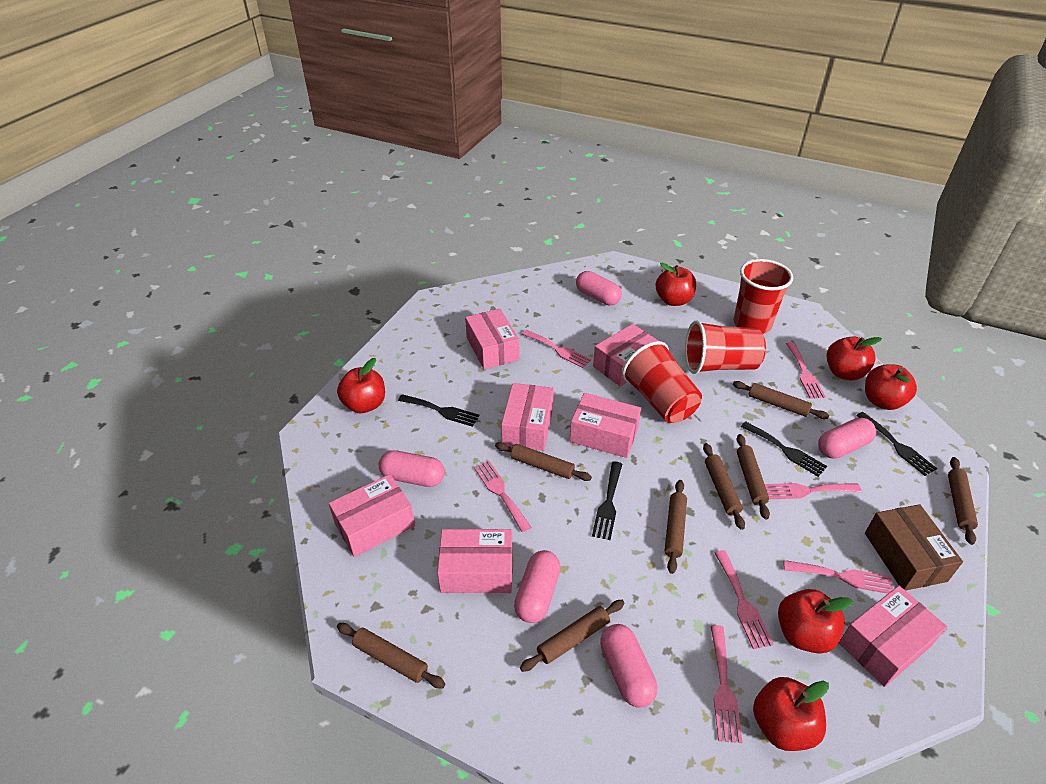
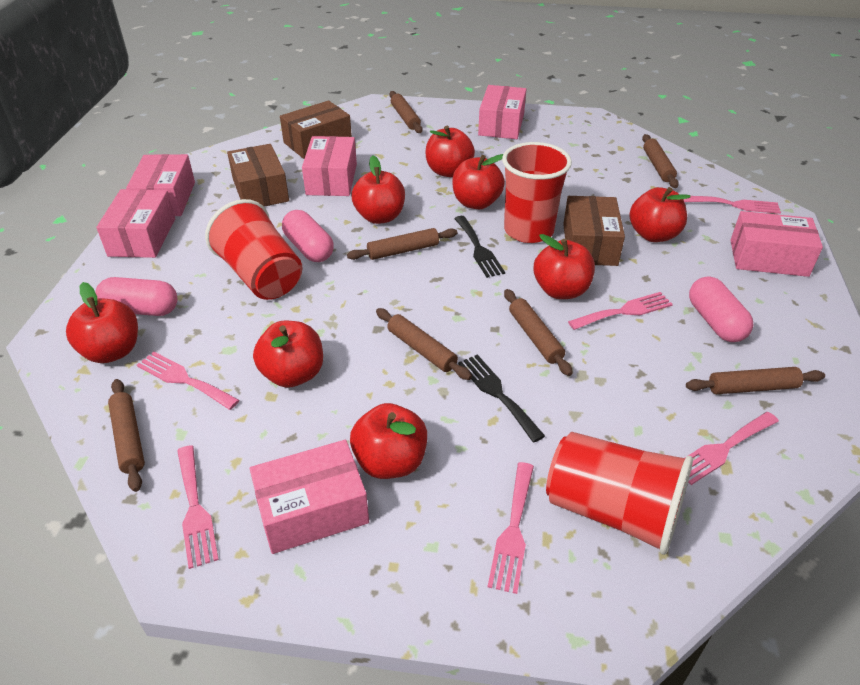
black fork: [398,394,480,427] [592,461,622,540] [741,421,827,477] [856,412,937,476] = 4 -> [454,216,505,278] [458,354,545,442] = 2
brown box: [865,504,963,591] = 1 -> [227,144,289,207] [280,100,352,159] [563,196,625,266] = 3
brown rolling pin: [337,623,445,688] [495,442,592,481] [520,600,625,672] [665,480,687,574] [703,443,745,530] [733,381,829,419] [737,434,770,519] [948,457,978,545] = 8 -> [108,379,145,492] [347,228,457,260] [376,308,472,380] [389,91,423,133] [504,289,573,376] [642,134,679,188] [686,367,825,394] = 7
pink box: [329,474,415,557] [437,529,512,593] [465,309,519,369] [501,383,554,451] [570,393,641,458] [593,324,658,387] [839,586,947,687] = 7 -> [96,189,175,258] [126,154,195,216] [250,440,369,554] [302,136,357,196] [478,85,526,139] [730,211,823,277] = 6
pink capsule: [379,450,445,487] [514,550,561,623] [576,271,622,305] [600,624,657,707] [818,418,876,459] = 5 -> [95,277,177,316] [282,210,334,262] [689,276,754,342] = 3
pink fork: [474,461,532,532] [522,330,591,368] [711,625,743,743] [715,550,774,649] [765,483,861,499] [784,560,893,594] [786,342,826,399] = 7 -> [137,352,239,410] [177,445,219,569] [488,462,534,594] [568,292,673,330] [683,196,781,214] [685,412,779,485] = 6
red apple: [337,358,385,413] [656,263,696,306] [753,677,829,751] [778,589,853,654] [826,337,882,380] [865,364,917,410] = 6 -> [66,282,138,363] [253,321,323,388] [350,403,427,479] [352,156,405,224] [426,126,475,177] [452,154,505,209] [534,234,595,299] [629,187,691,242] = 8

